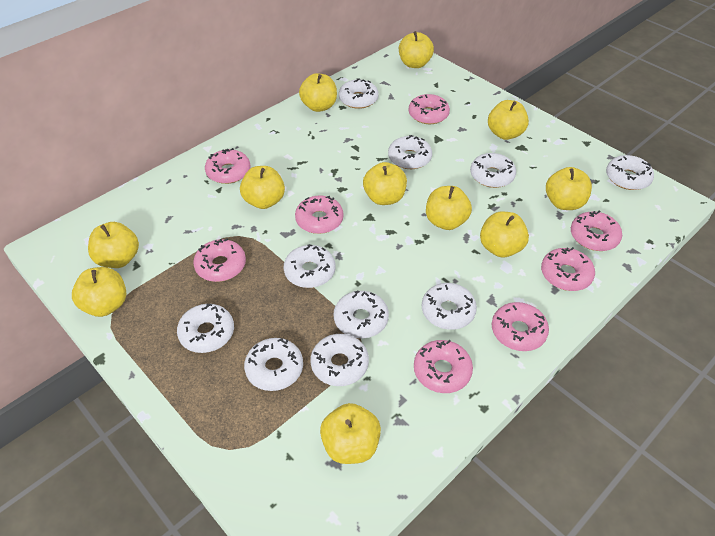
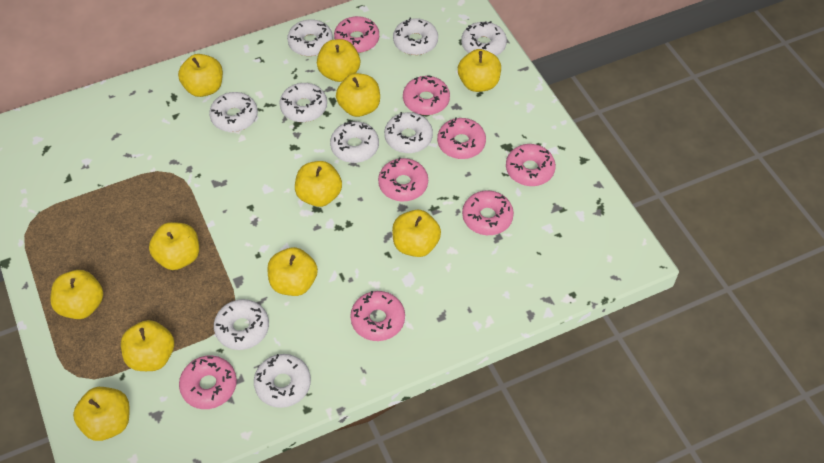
white donut: [177,303,234,353] [244,338,303,391] [284,244,335,288] [311,334,369,386] [334,291,389,338] [339,78,379,109] [388,135,432,169] [422,283,477,330] [470,153,516,188] [606,155,654,190] = 10 -> [209,92,258,132] [214,299,269,350] [254,354,311,408] [279,83,327,122] [287,19,333,56] [330,121,379,163] [384,112,433,153] [393,18,438,55] [461,21,507,56] = 9

